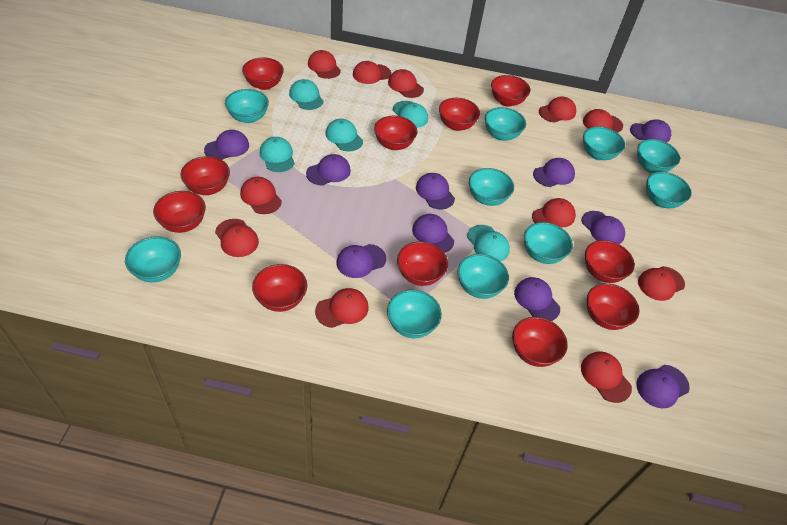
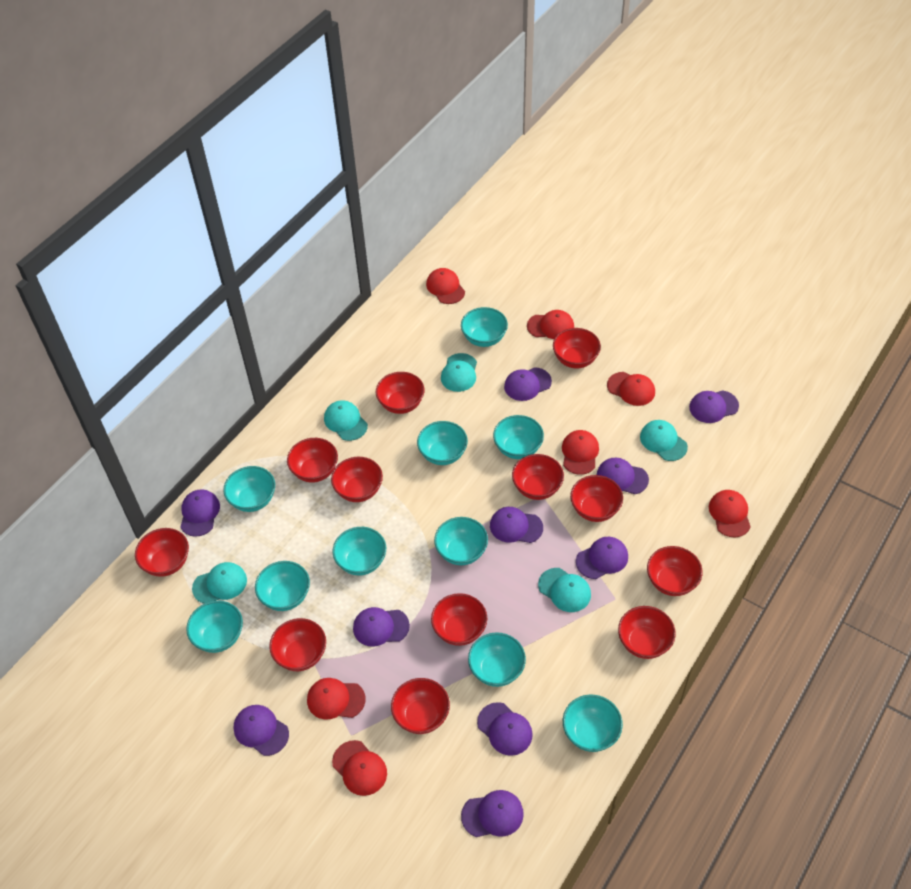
red bowl: [153,191,206,233] [180,156,230,195] [242,57,284,90] [252,264,307,312] [374,116,417,150] [397,242,448,286] [439,98,480,131] [491,75,530,107] [512,317,568,367] [585,240,635,283] [587,283,639,330] = 11 -> [135,528,189,577] [269,618,326,671] [287,438,338,483] [331,457,383,502] [376,372,425,414] [391,678,450,734] [431,593,487,646] [512,454,564,500] [553,328,601,368] [570,475,623,522] [618,606,676,659] [647,546,703,596] = 12
red cap: [215,219,259,257] [240,177,282,214] [308,50,341,79] [315,288,369,328] [353,61,391,84] [388,69,424,98] [532,198,576,227] [539,97,576,123] [581,351,632,403] [583,109,623,132] [638,266,685,301] = 11 -> [307,678,365,720] [332,740,387,796] [426,268,465,304] [527,310,574,339] [562,430,599,475] [607,372,655,406] [709,490,751,537] = 7

